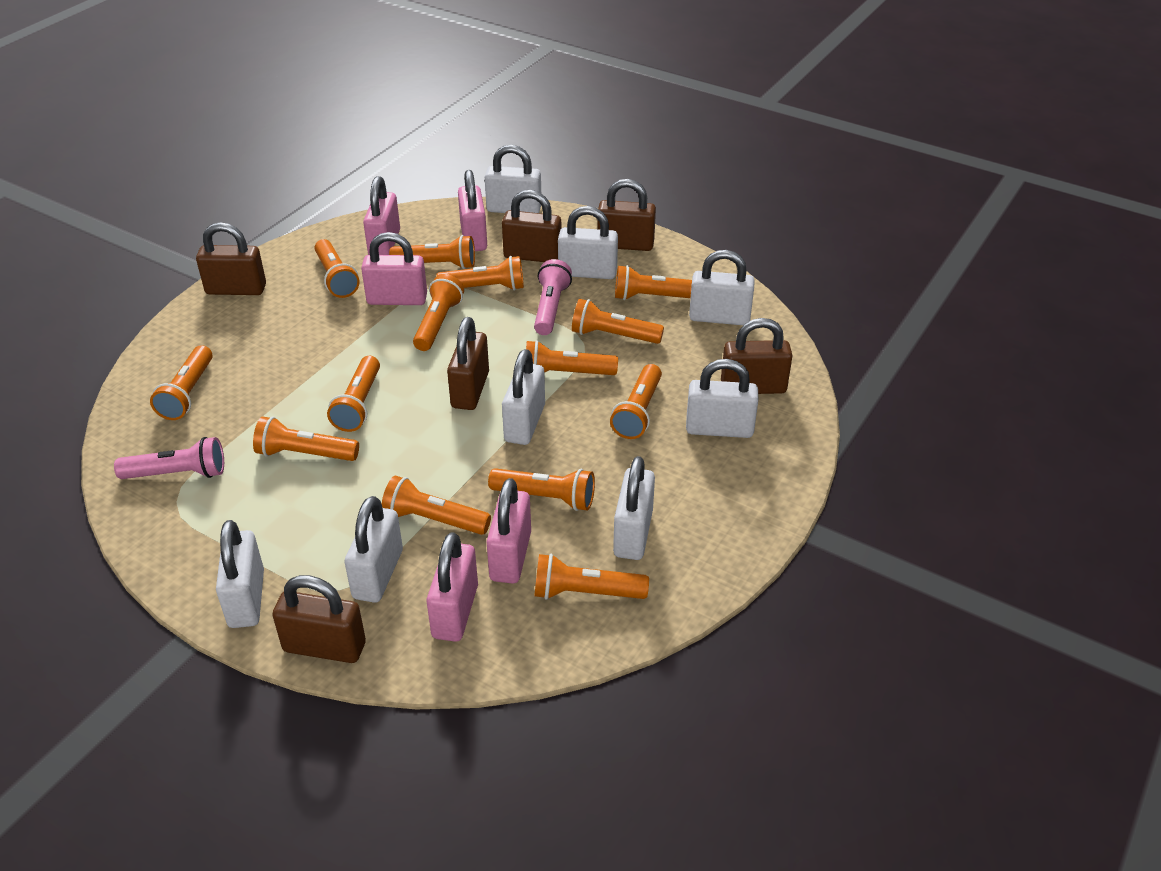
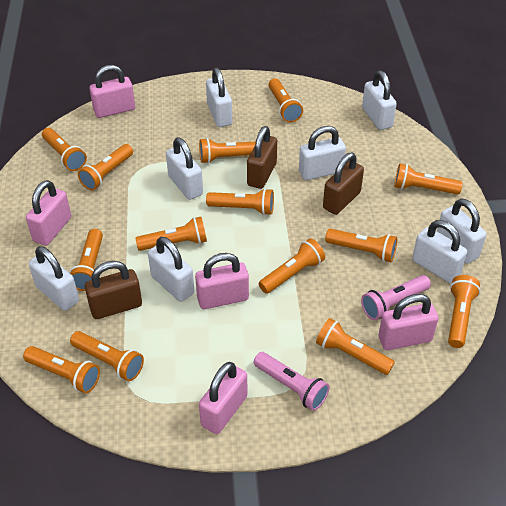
brown padlock: [196,222,266,295] [272,575,366,663] [447,317,489,410] [502,190,561,262] [597,179,656,251] [721,318,792,394] = 6 -> [85,261,142,319] [247,126,277,189] [323,153,364,215] = 3

